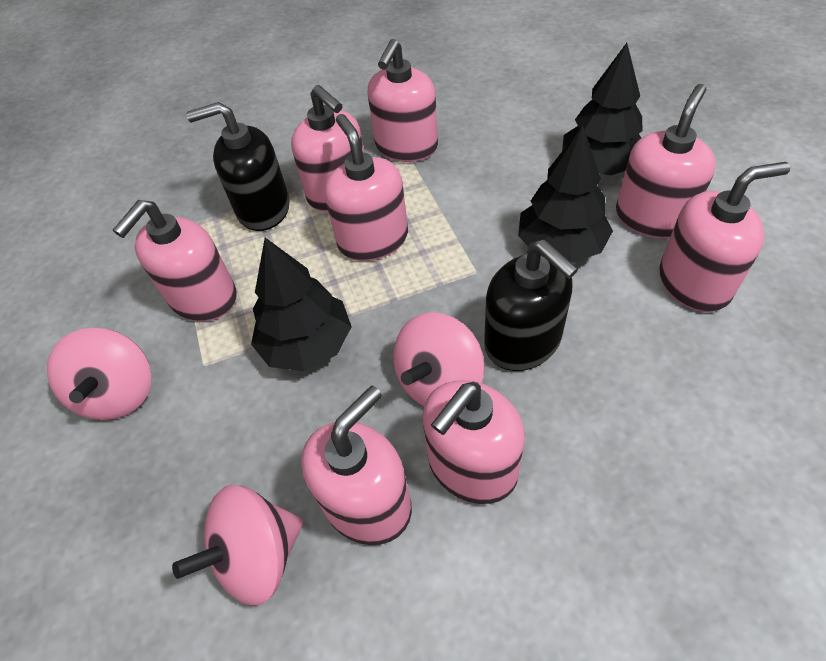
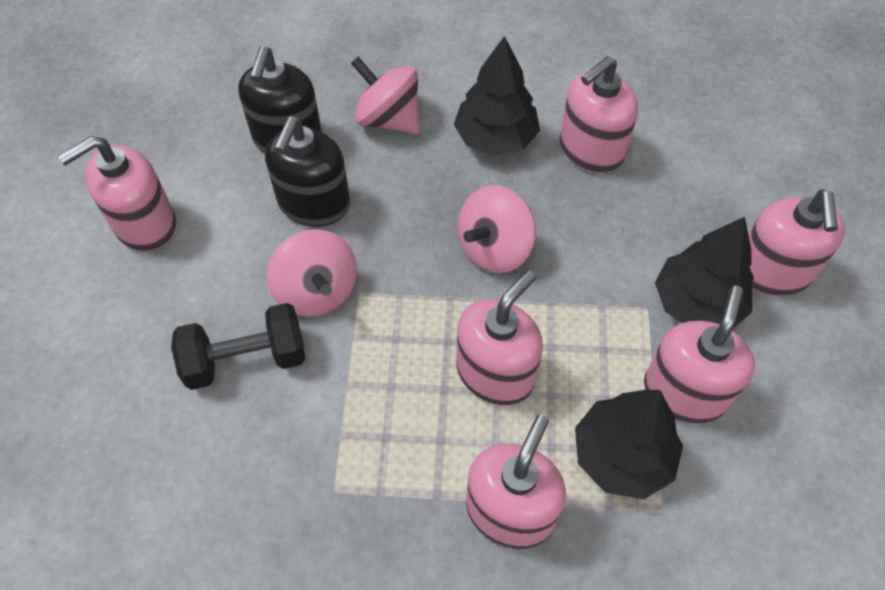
black dumbbell: none = 0 -> [171,303,305,390] = 1
pink soap dispenser: [113,200,237,321] [291,85,364,212] [301,386,412,545] [324,114,408,261] [368,39,438,162] [423,380,525,504] [616,84,716,238] [659,162,790,312] = 8 -> [58,136,176,251] [456,270,543,405] [466,415,566,549] [560,56,638,173] [644,286,755,423] [748,189,845,296] = 6

